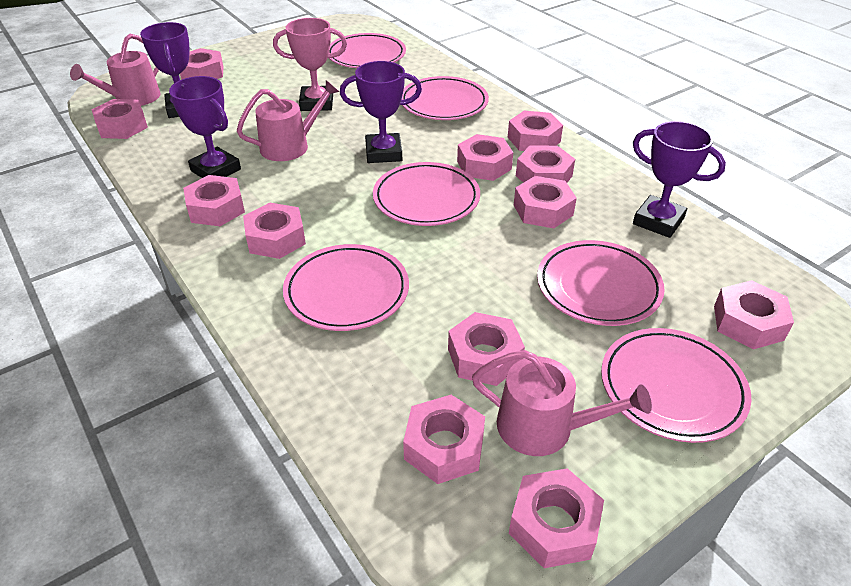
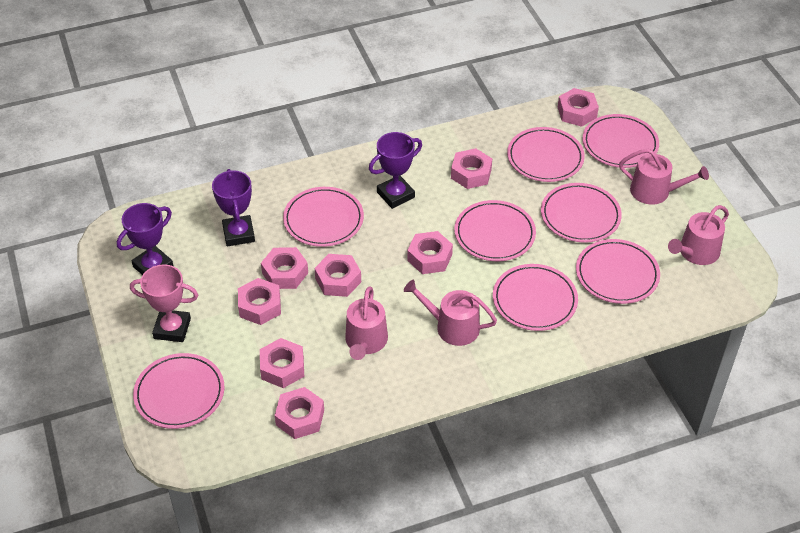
pink nut: [91,99,148,139] [180,48,224,80] [183,175,245,226] [243,203,306,259] [403,395,485,484] [448,312,525,386] [457,134,513,181] [508,111,563,151] [509,468,604,568] [514,176,577,228] [516,145,575,183] [714,280,794,349] = 12 -> [238,278,281,325] [260,338,304,388] [261,247,308,289] [275,387,324,439] [315,254,361,297] [407,231,453,274] [451,148,492,189] [558,88,599,127] = 8
pink plate: [283,244,409,331] [329,33,406,68] [373,162,480,226] [402,76,489,120] [537,240,665,326] [601,328,752,443] = 6 -> [133,353,224,429] [283,187,364,247] [455,200,536,261] [493,264,578,331] [507,127,585,182] [541,183,622,243] [576,239,660,304] [583,114,659,168] = 8
pink watering can: [70,34,161,106] [237,80,339,161] [472,350,652,456] = 3 -> [345,286,388,360] [404,280,497,346] [619,149,709,205] [668,205,729,265] = 4
purple trophy: [140,22,189,118] [169,76,241,178] [340,61,422,163] [633,121,726,238] = 4 -> [117,203,174,275] [212,169,255,246] [369,132,422,209] = 3

